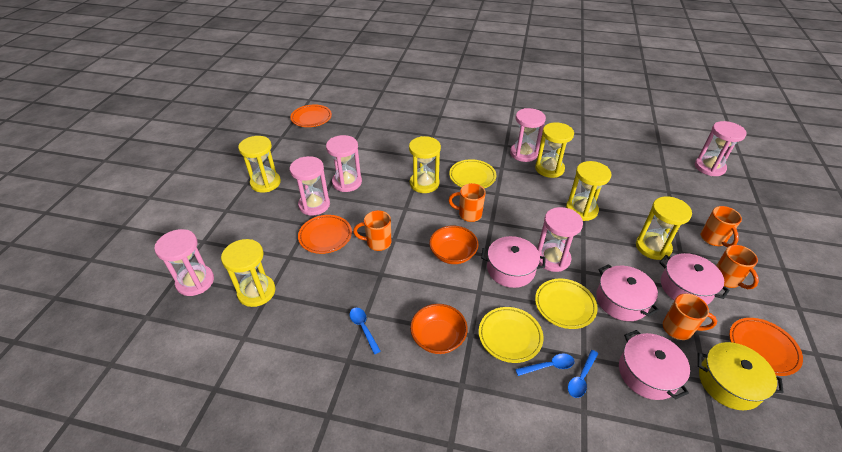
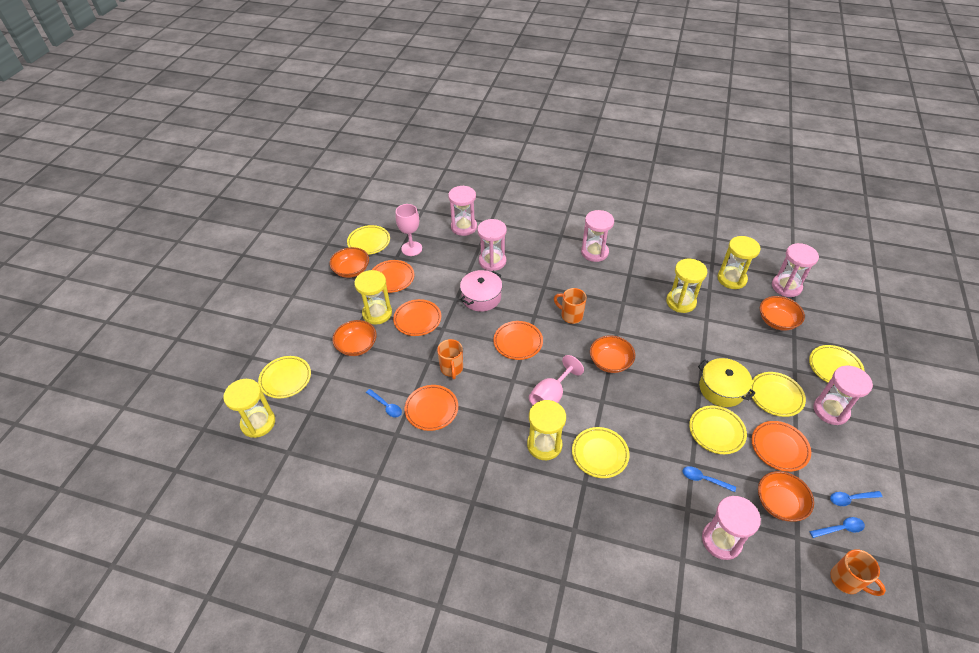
blue spoon: [350,308,380,354] [515,354,575,376] [568,350,598,398] = 3 -> [366,389,402,418] [683,466,736,492] [810,517,865,538] [830,491,883,506] = 4
orange bowl: [410,304,468,354] [429,226,479,264] = 2 -> [329,247,369,278] [332,320,377,356] [590,335,635,373] [758,471,814,522] [760,296,805,331] = 5
orange mug: [353,210,391,251] [449,183,486,222] [663,293,717,340] [701,206,742,247] [716,245,759,289] = 5 -> [437,339,463,379] [554,288,587,324] [830,549,886,596] = 3
orange plate: [290,104,332,127] [298,215,352,254] [729,318,803,376] = 3 -> [372,260,414,293] [393,299,441,336] [404,385,458,431] [493,321,543,360] [751,421,811,472] = 5
pink goblet: none = 0 -> [396,204,422,256] [529,355,584,405] = 2
pink pot: [481,236,545,288] [596,264,659,321] [619,330,690,400] [659,253,730,305] = 4 -> [460,270,502,312] = 1
yellow hourglass: [221,239,275,307] [238,136,281,193] [409,136,441,193] [535,122,574,178] [566,161,611,221] [636,196,692,260] = 6 -> [223,379,275,438] [354,270,392,325] [527,400,566,460] [666,259,707,313] [717,236,761,289] = 5
yellow plate: [449,159,496,188] [479,307,543,363] [535,279,598,329] = 3 -> [258,356,311,398] [347,225,390,255] [572,427,629,478] [689,406,747,454] [750,372,806,417] [809,345,865,383] = 6

